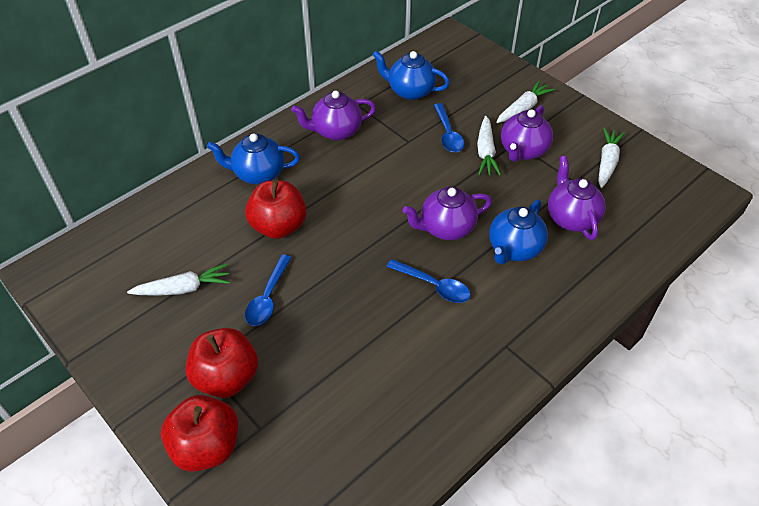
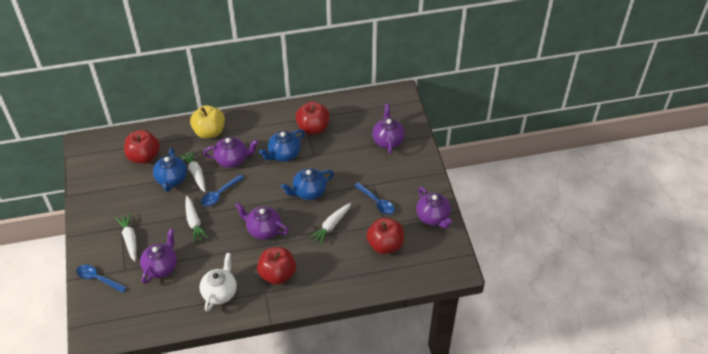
purple teapot: [291,91,376,141] [403,187,492,240] [501,105,553,162] [548,156,606,240] = 4 -> [140,228,177,284] [203,137,258,168] [235,203,289,240] [372,104,405,154] [416,187,453,229] = 5
red apple: [161,395,238,472] [185,328,258,398] [245,180,307,239] = 3 -> [124,130,160,164] [257,247,296,285] [295,101,330,135] [366,218,404,254] = 4
white teapot: none = 0 -> [199,253,237,312] = 1
yellow apple: none = 0 -> [190,105,225,139] = 1

